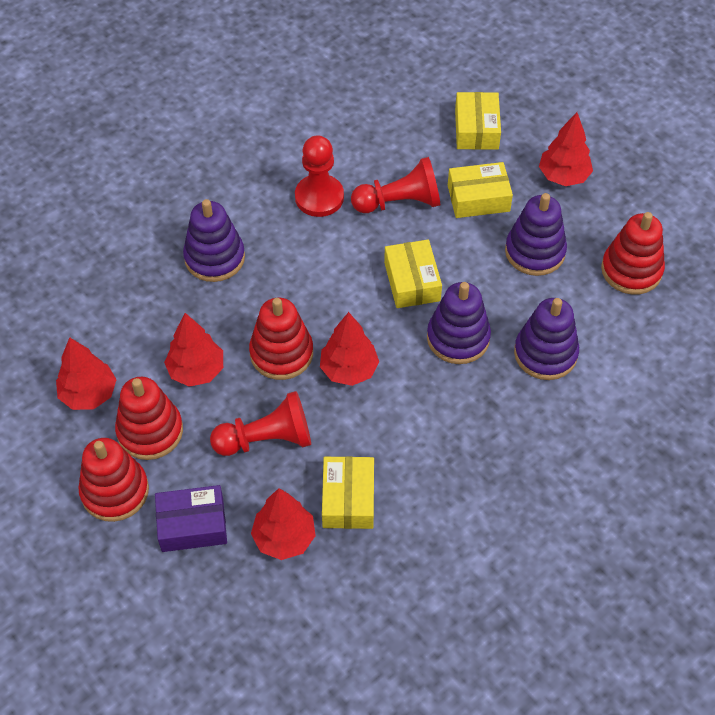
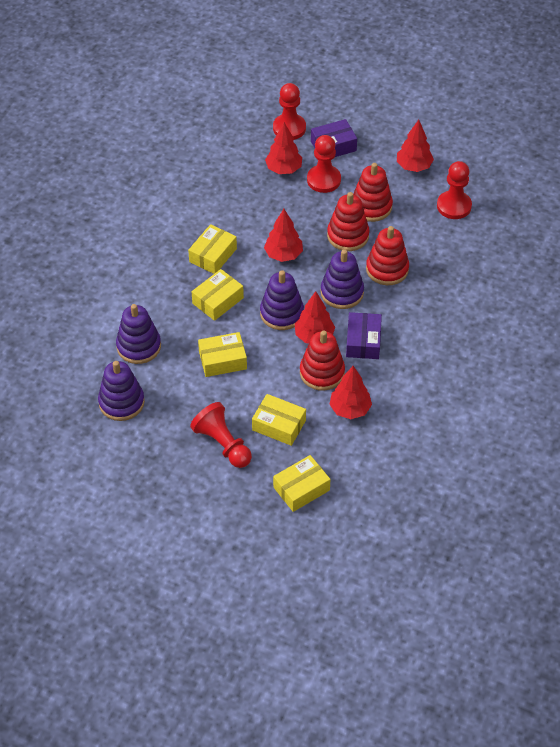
purple box: [155,485,227,552] = 1 -> [311,119,357,157] [346,312,382,359] = 2
red pawn: [210,391,311,456] [295,135,344,217] [351,157,440,213] = 3 -> [190,402,252,468] [273,83,306,140] [307,135,341,193] [437,161,472,219] = 4
yellow box: [322,456,374,529] [384,239,442,308] [448,162,513,218] [455,92,501,150] = 4 -> [188,224,237,274] [192,269,244,321] [198,332,247,377] [252,394,306,446] [273,455,331,512] = 5

